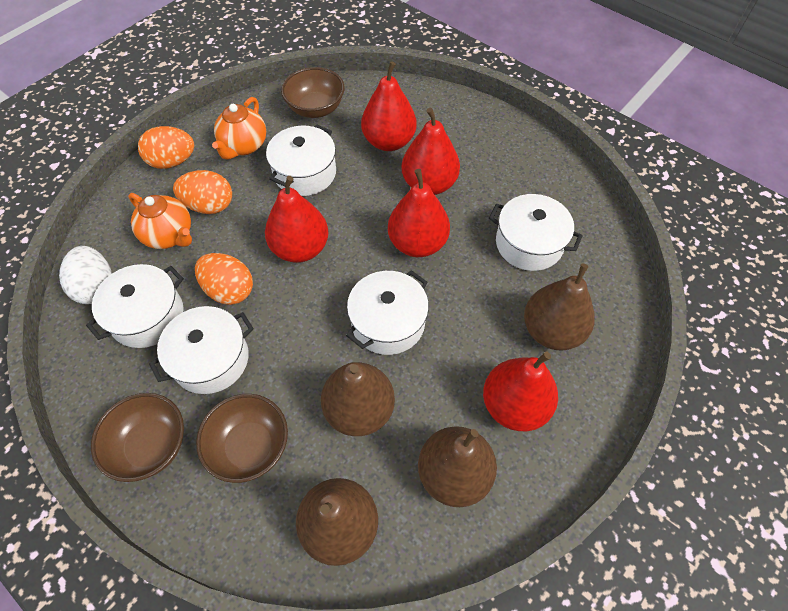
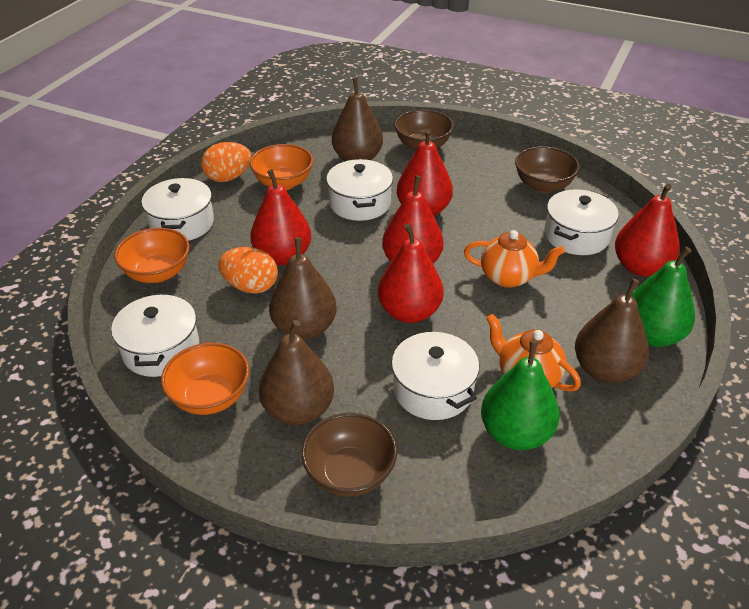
green pear: none = 0 -> [481,340,560,450] [631,247,695,347] = 2
orange bowl: none = 0 -> [114,228,190,283] [161,343,249,415] [250,144,313,190] = 3
orange egg: [138,126,194,169] [173,170,232,214] [195,253,253,305] = 3 -> [201,142,252,182] [218,247,278,293] = 2
white egg: [59,246,112,304] = 1 -> none = 0

